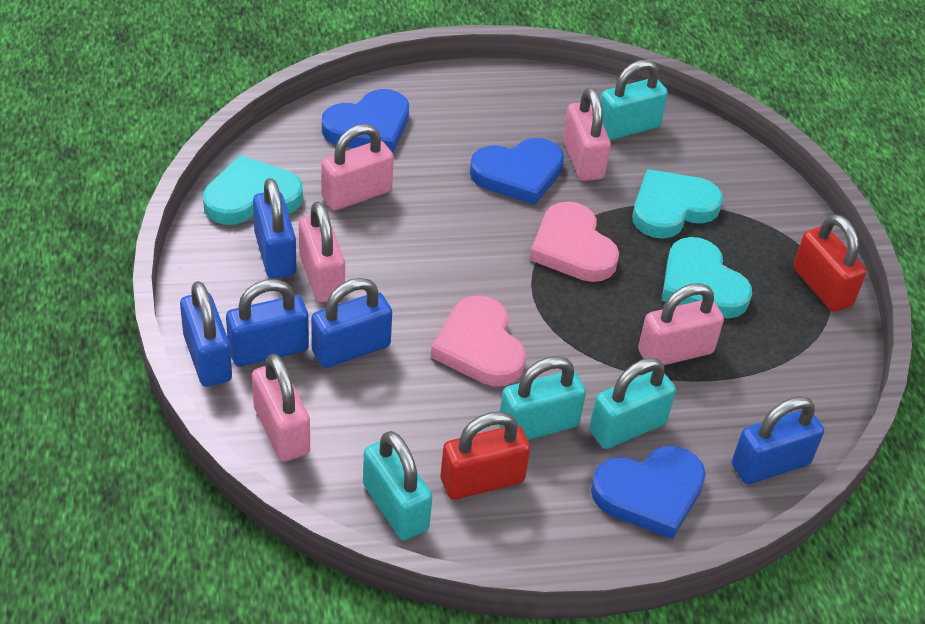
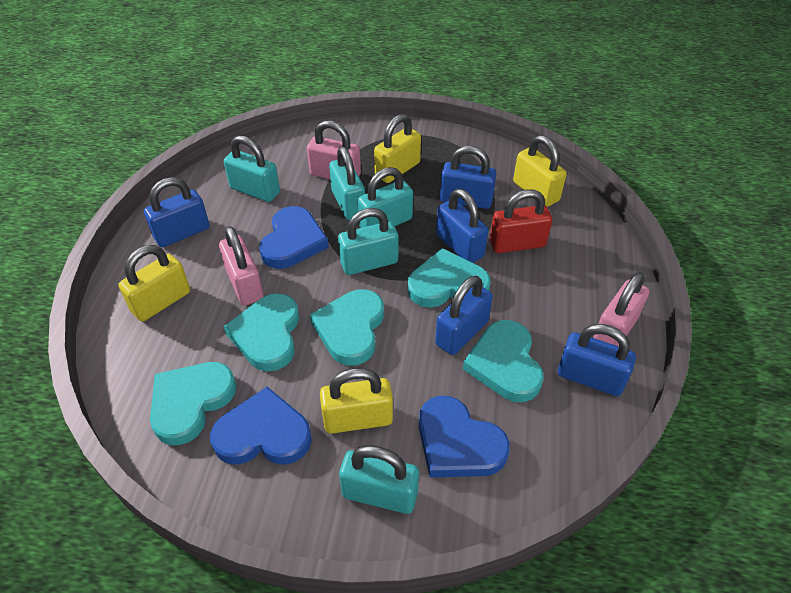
pink heart: [431,295,526,386] [530,201,619,282] = 2 -> none = 0
pink padlock: [252,354,310,462] [299,201,345,302] [321,124,394,210] [563,88,611,181] [638,283,724,365] = 5 -> [219,226,264,306] [307,121,361,179] [593,272,650,346] = 3
red padlock: [440,412,530,500] [793,214,867,312] = 2 -> [490,189,552,253] = 1
turquoise heart: [203,155,303,225] [632,169,723,239] [662,237,752,319] = 3 -> [150,362,236,445] [223,293,299,372] [310,289,384,366] [407,248,490,308] [463,320,544,402] = 5
turquoise padlock: [363,431,432,540] [499,356,586,440] [589,358,676,449] [600,60,668,140] = 4 -> [224,135,280,202] [329,146,365,220] [338,208,398,275] [339,445,419,514] [358,167,413,228] = 5
yellow padlock: none = 0 -> [118,245,190,322] [320,368,393,434] [374,114,421,183] [513,135,567,207] = 4

